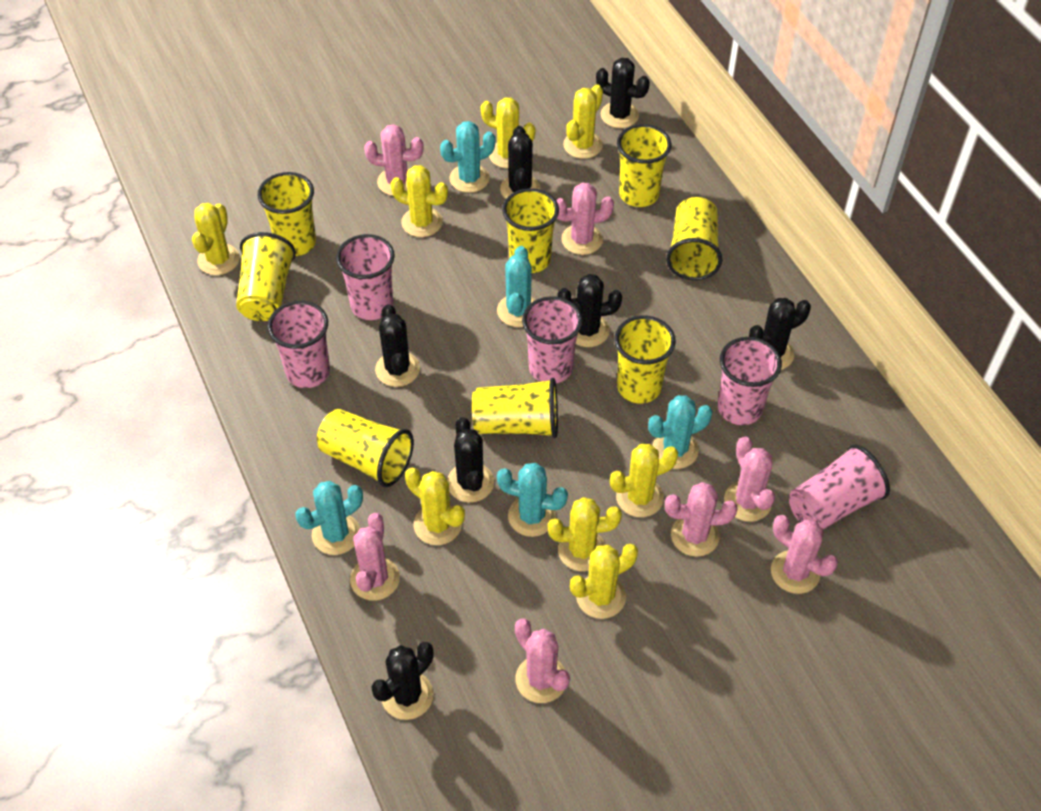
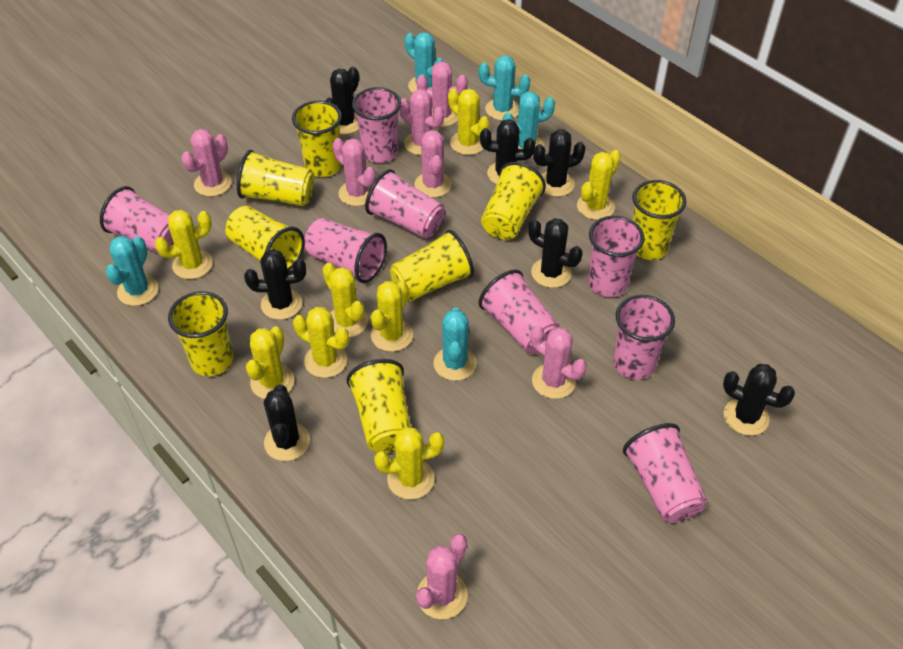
pink cup: [268,300,330,388] [336,234,395,320] [522,296,583,384] [718,337,782,425] [789,444,890,529] = 5 -> [100,186,174,254] [304,218,387,283] [352,87,401,163] [365,169,445,239] [478,270,560,354] [588,216,645,297] [613,295,675,380] [623,423,707,523] = 8

